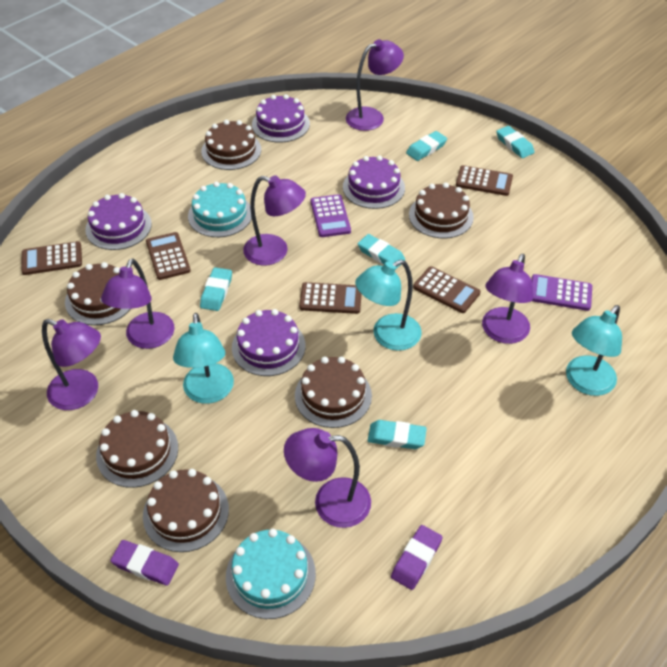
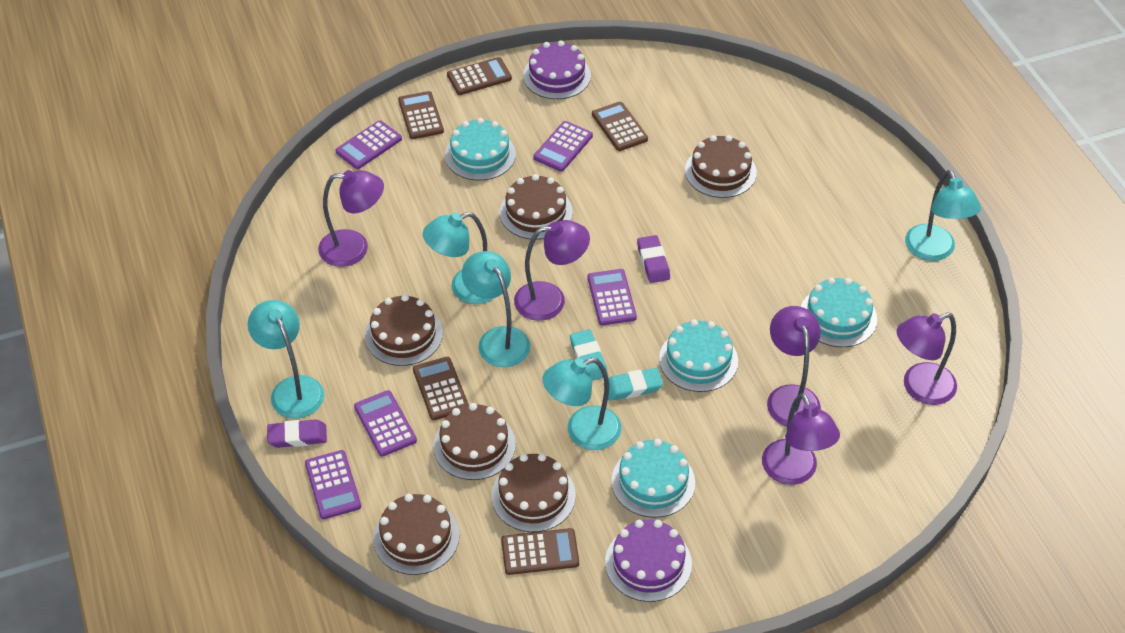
purple cake: [85,193,152,250] [232,309,305,376] [252,94,310,143] [343,155,405,209] = 4 -> [523,40,591,99] [605,520,692,602] = 2
purple calculator: [310,194,351,237] [531,274,592,311] = 2 -> [305,450,361,519] [335,120,402,169] [354,390,417,457] [533,121,593,172] [588,269,637,325] = 5
purple lamp: [42,319,101,410] [101,259,175,349] [243,175,306,266] [284,428,371,528] [346,39,404,131] [482,254,534,344] = 6 -> [318,170,384,267] [514,220,590,321] [762,393,840,485] [767,306,821,427] [897,313,957,405] = 5
turquoise cake: [188,182,252,237] [226,529,316,619] = 2 -> [445,118,516,181] [611,439,695,518] [659,319,738,392] [801,277,877,347] = 4
turquoise eraser: [200,267,232,311] [358,234,405,270] [368,420,427,449] [406,131,447,161] [496,126,534,158] = 5 -> [570,329,608,381] [603,368,663,401] = 2
turquoise lamp: [173,313,234,404] [355,260,422,351] [566,305,622,396] = 3 -> [248,300,324,419] [423,212,494,304] [462,251,530,367] [542,358,621,450] [905,170,981,261] = 5

